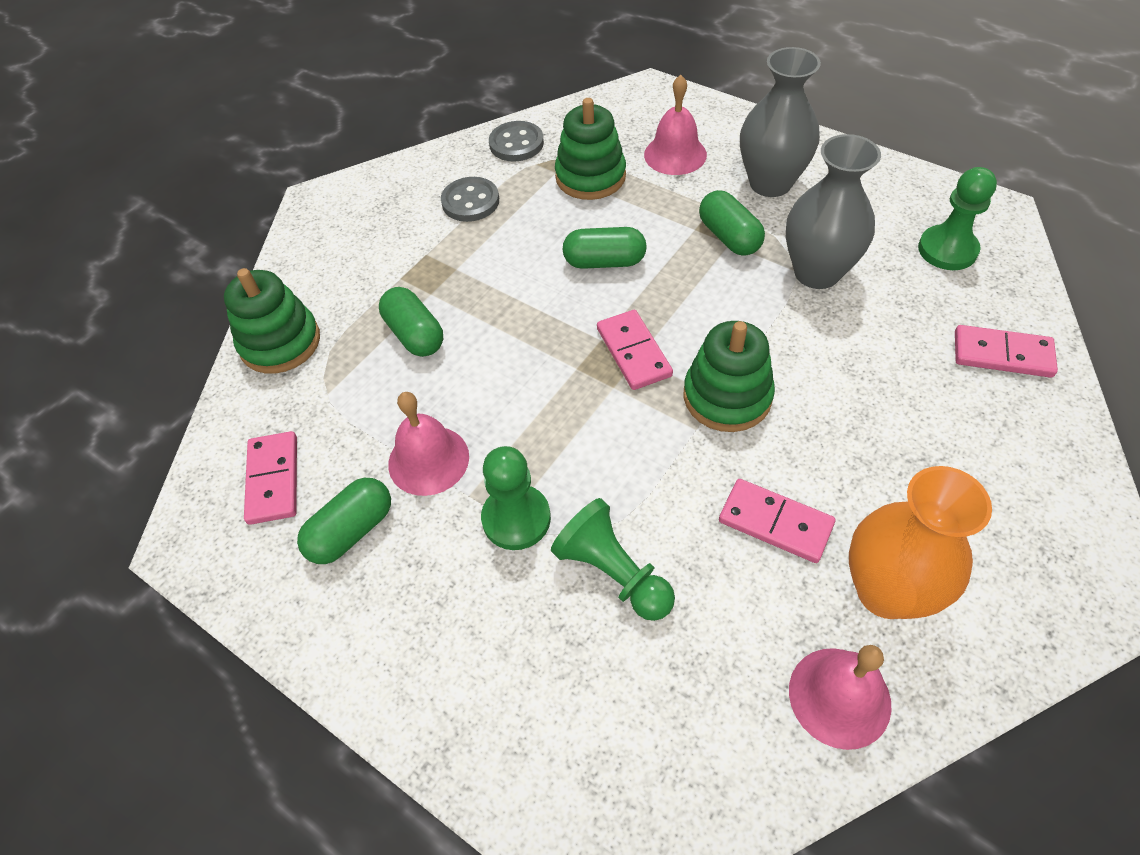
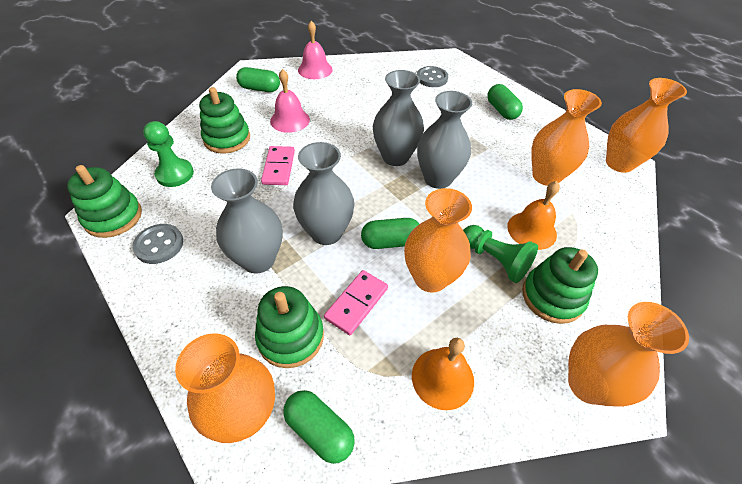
green pawn: [481,446,551,550] [551,498,675,621] [918,167,997,270] = 3 -> [143,121,194,187] [463,225,538,283] = 2
green stacking toy: [224,268,320,374] [555,98,626,200] [683,321,775,432] = 3 -> [67,165,142,238] [199,87,250,154] [255,286,324,368] [522,247,598,324] = 4
grey vase: [740,47,821,197] [786,134,881,289] = 2 -> [211,169,283,273] [293,142,354,245] [373,70,424,166] [417,91,472,189] = 4
orange bell: none = 0 -> [412,338,474,410] [507,181,560,250] = 2
orange vase: [849,466,992,619] = 1 -> [175,333,275,443] [404,188,472,293] [531,89,602,186] [568,302,689,407] [606,78,687,173] = 5
pink bell: [388,392,469,496] [644,75,707,175] [789,645,892,750] = 3 -> [270,69,310,133] [298,21,333,79] = 2
pink domino: [244,431,297,525] [597,310,673,390] [719,479,835,563] [955,325,1058,378] = 4 -> [261,146,295,185] [324,270,388,335] = 2

